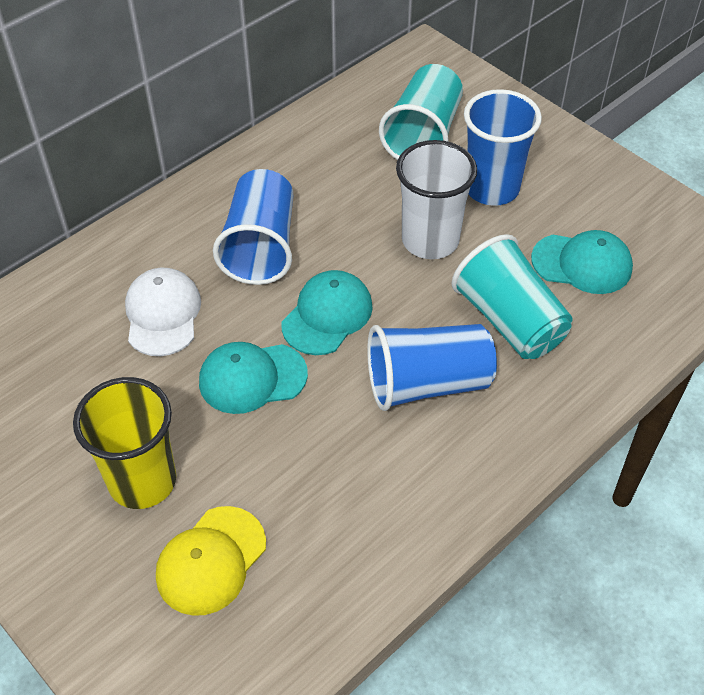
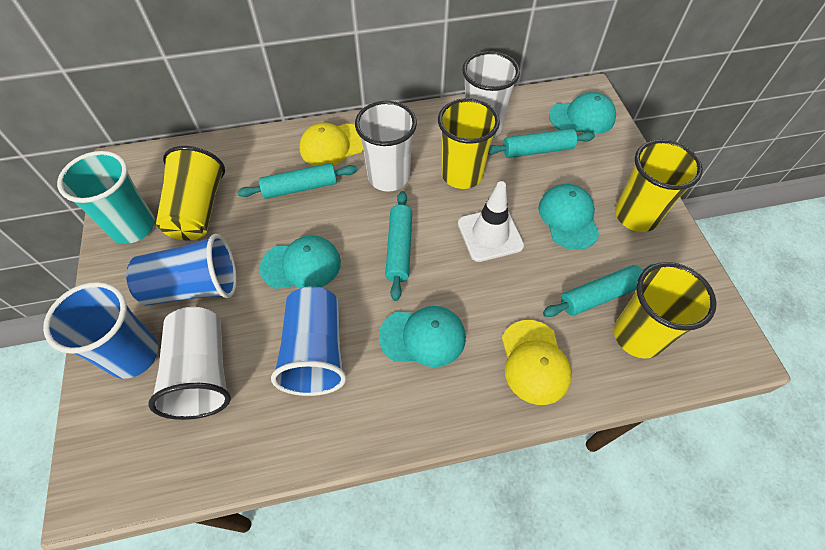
turquoise cap: [199,342,308,414] [282,270,373,355] [531,230,633,294] = 3 -> [260,236,341,289] [379,306,466,367] [538,184,600,250] [549,92,616,134] = 4
turquoise cup: [379,64,463,160] [452,234,573,359] = 2 -> [57,151,155,244] = 1
turquoise rolling pin: none = 0 -> [237,163,357,199] [385,191,412,301] [488,128,595,158] [543,264,654,317] = 4
white cap: [125,268,201,356] = 1 -> none = 0
white cup: [396,140,477,259] = 1 -> [148,307,231,420] [355,101,417,191] [462,51,520,137] = 3
white traffic cone: none = 0 -> [458,181,524,262] = 1
yellow cap: [156,506,266,616] = 1 -> [299,123,363,166] [502,320,572,405] = 2
yellow cup: [73,377,176,509] = 1 -> [156,146,225,241] [438,98,500,189] [614,262,717,359] [615,140,703,232] = 4

